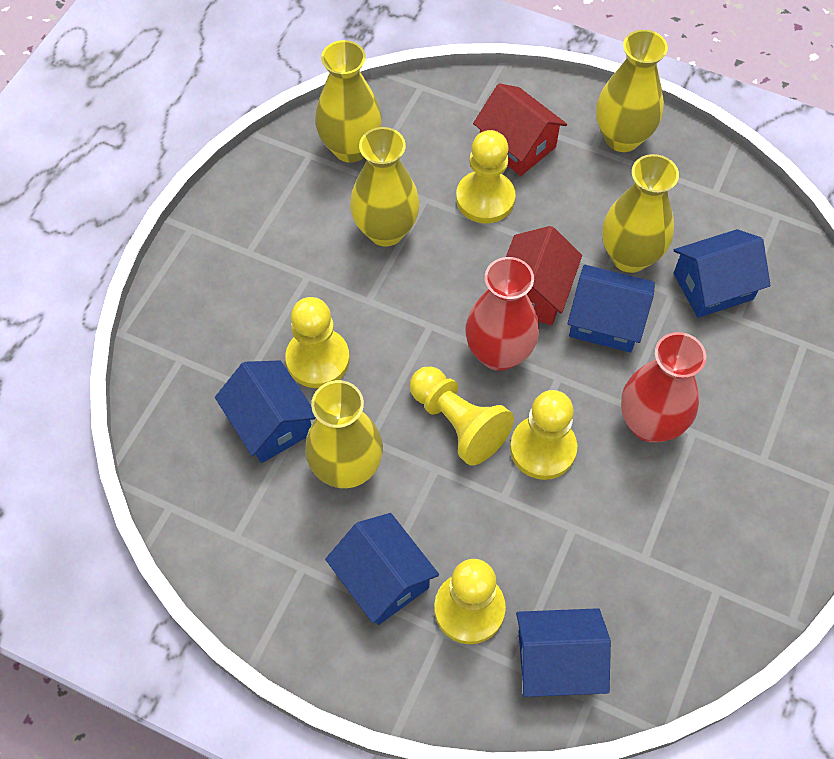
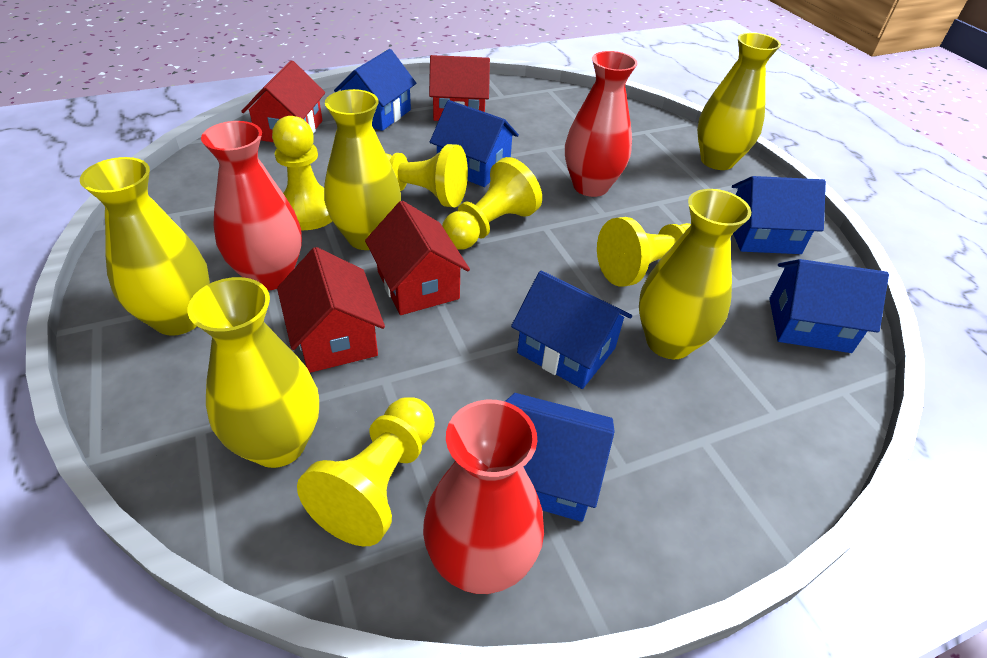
blue house: [215,360,316,463] [325,513,439,625] [516,608,611,697] [567,265,655,353] [674,229,770,318] = 5 -> [334,49,416,131] [430,100,519,187] [505,393,615,522] [511,271,632,389] [732,176,826,254] [769,259,889,353] = 6
red house: [473,83,567,176] [506,226,582,325] = 2 -> [241,61,326,142] [277,247,385,373] [365,201,470,315] [429,55,490,121] = 4
red vase: [465,257,539,371] [621,332,706,442] = 2 -> [201,121,302,290] [423,400,544,594] [565,51,638,197] = 3

